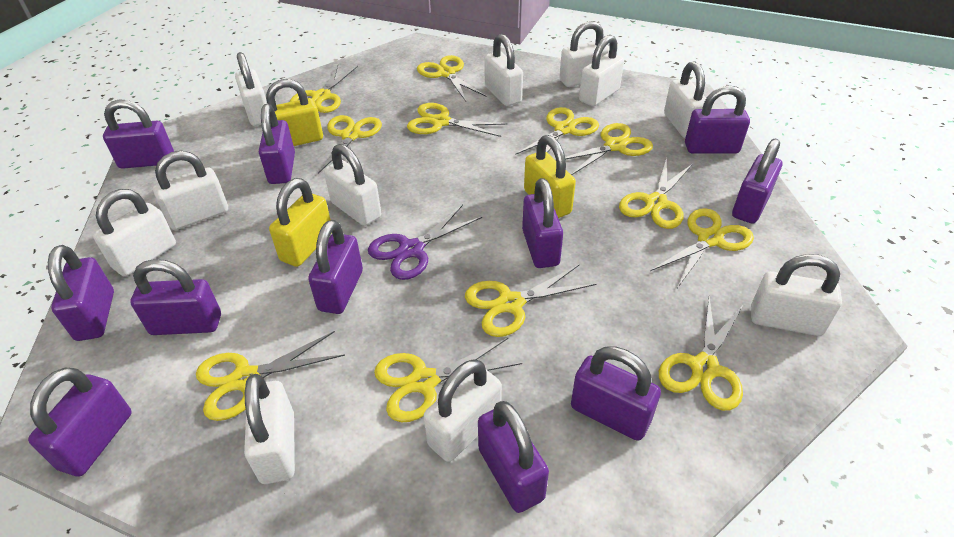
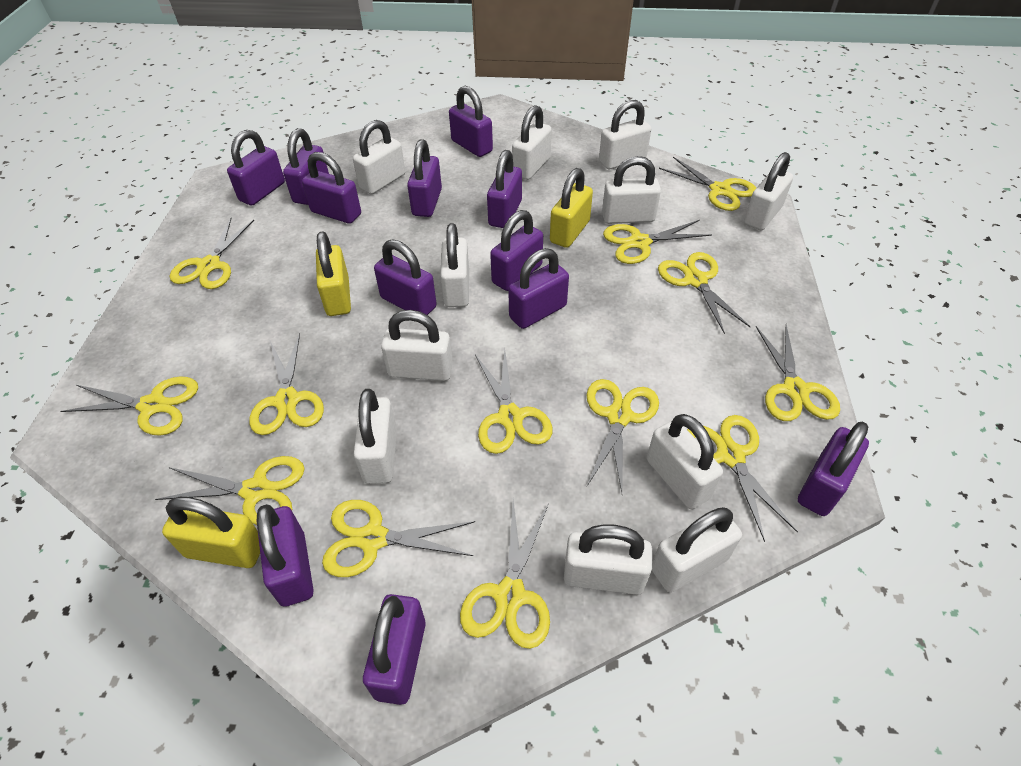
purple padlock: [28,368,132,477] [48,245,114,341] [103,99,174,169] [130,259,221,335] [259,104,295,184] [308,220,363,314] [478,401,549,513] [522,178,563,268] [571,347,661,441] [685,85,750,154] [732,139,782,224] = 11 -> [227,130,285,206] [257,504,314,607] [283,128,329,205] [302,152,361,224] [363,594,426,705] [374,239,437,315] [407,139,442,217] [449,86,493,157] [487,150,522,228] [490,210,543,291] [508,248,569,329] [798,422,869,516] = 12
purple scissors: [368,205,482,280] = 1 -> none = 0
yellow scissors: [196,331,345,421] [290,65,358,113] [318,115,382,174] [374,338,522,422] [407,103,508,137] [417,55,486,101] [465,264,596,337] [515,107,599,155] [565,123,653,175] [619,158,693,229] [650,208,754,288] [659,296,744,411] = 12 -> [61,376,198,436] [155,456,305,525] [170,218,254,289] [249,333,324,435] [322,500,475,577] [460,500,550,649] [475,349,552,454] [586,379,659,493] [603,220,712,264] [658,252,751,334] [659,157,756,211] [687,415,798,542] [756,325,840,421] = 13

